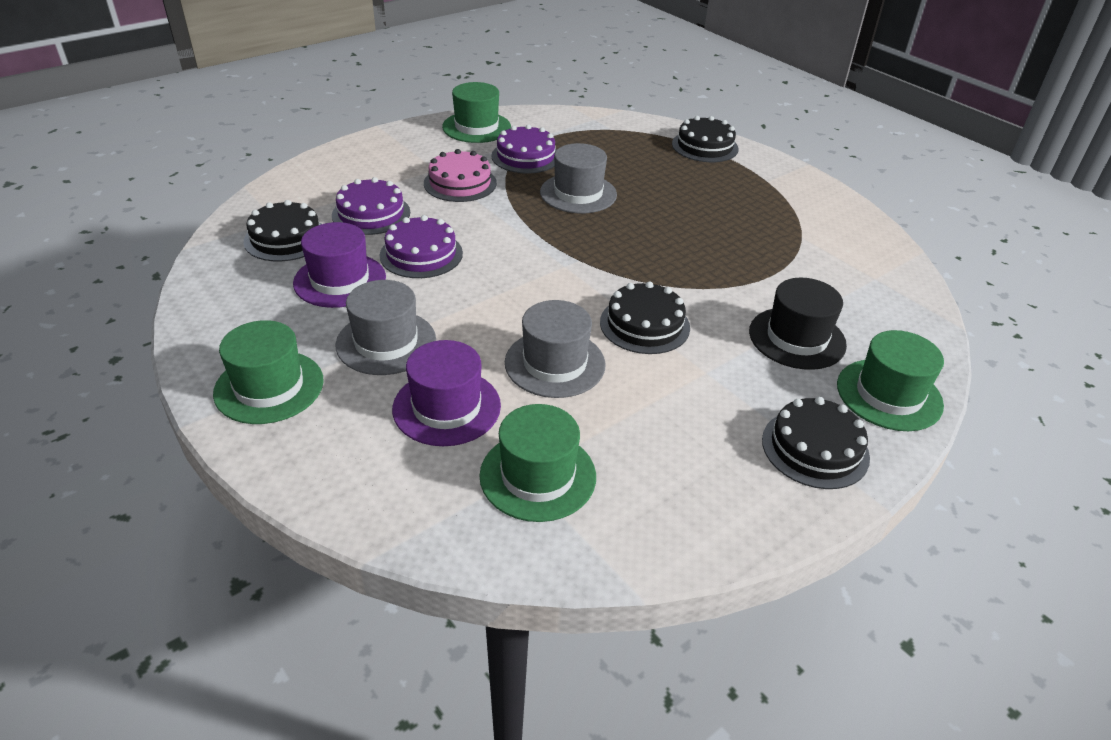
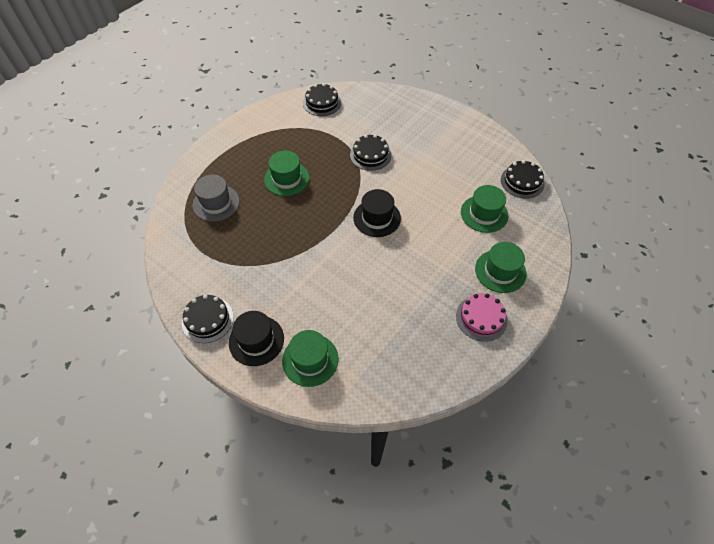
black hat: [749,278,847,370] = 1 -> [229,311,284,366] [353,189,401,237] = 2
grey hat: [335,280,436,375] [505,300,606,398] [540,143,617,213] = 3 -> [193,175,240,222] = 1
purple cake: [332,177,410,235] [380,215,463,278] [491,124,556,174] = 3 -> none = 0
purple hat: [293,222,386,308] [392,340,501,446] = 2 -> none = 0

